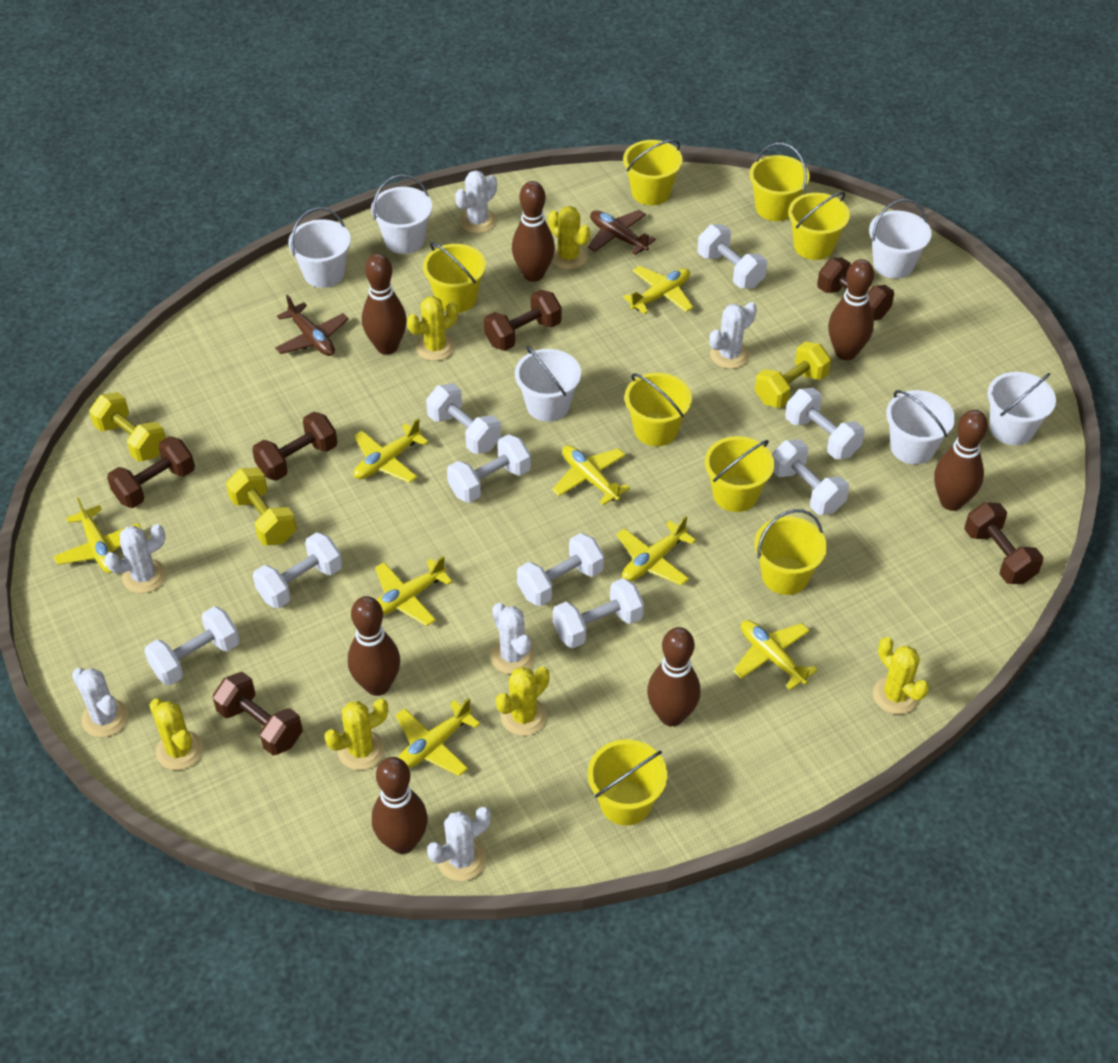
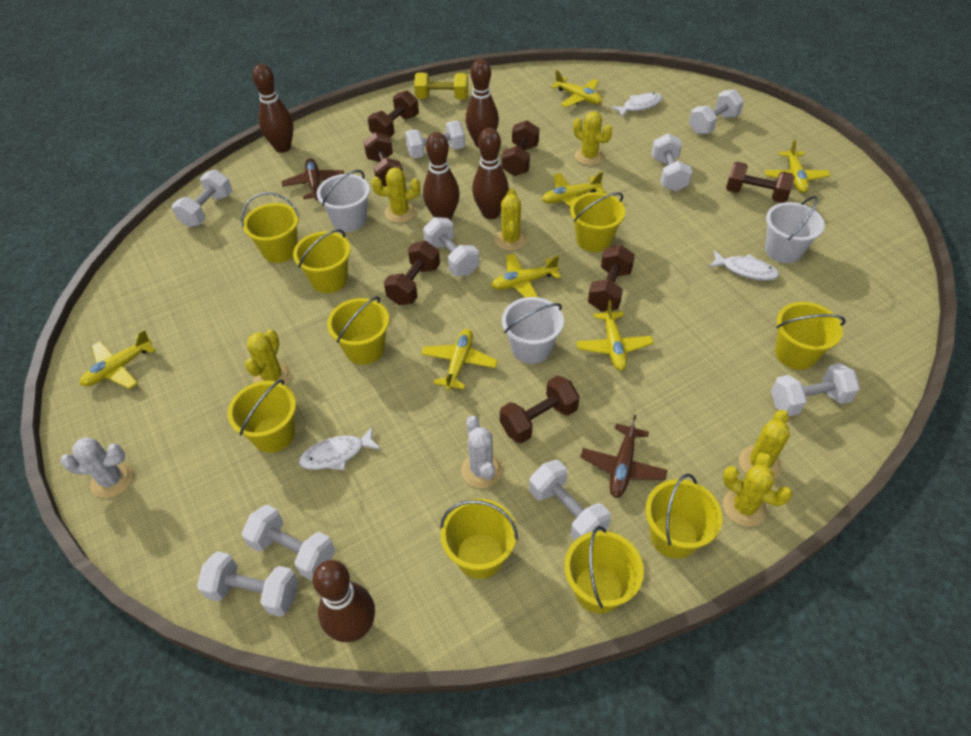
brown bowling pin: [348,596,400,696] [362,254,407,355] [372,757,428,854] [512,181,555,282] [647,627,700,726] [828,259,874,360] [934,410,988,511] = 7 -> [252,64,294,153] [313,560,375,642] [423,132,460,221] [466,59,499,148] [472,128,509,219] = 5
brown dumbbell: [107,436,195,508] [213,672,303,755] [252,412,337,481] [484,290,562,351] [817,257,894,320] [964,502,1043,584] = 6 -> [364,132,403,187] [368,90,419,137] [384,241,440,305] [500,376,580,444] [502,120,539,176] [588,245,635,312] [726,162,795,203] = 7
white bucket: [288,207,351,288] [371,175,432,254] [515,346,581,422] [869,199,932,279] [886,390,955,465] [988,372,1056,445] = 6 -> [317,170,370,232] [502,297,564,364] [765,196,825,263] = 3
white cactus: [72,668,128,737] [104,524,166,593] [427,807,491,881] [455,170,497,233] [490,603,535,674] [709,302,757,369] = 6 -> [61,437,133,498] [461,416,502,488] = 2
white fish: none = 0 -> [299,426,381,470] [611,93,663,117] [709,250,779,281] = 3
yellow bucket: [423,242,486,313] [588,739,667,826] [623,140,683,205] [625,373,692,446] [705,436,774,512] [749,143,810,221] [754,509,827,595] [788,192,850,260] = 8 -> [228,379,296,453] [241,192,299,263] [293,229,351,293] [327,296,389,365] [440,499,518,579] [564,526,644,613] [570,192,625,252] [645,474,722,559] [775,302,846,370] = 9
yellow dumbbell: [89,392,166,462] [226,468,297,545] [755,342,831,408] = 3 -> [414,73,468,99] = 1
yellow plane: [54,497,142,573] [354,418,429,483] [375,556,453,626] [396,698,480,776] [552,445,630,505] [617,516,696,586] [623,266,693,314] [733,620,818,690] = 8 -> [80,330,156,389] [421,329,498,390] [491,253,561,298] [542,172,605,207] [551,70,602,108] [576,300,654,371] [765,139,831,193] = 7

